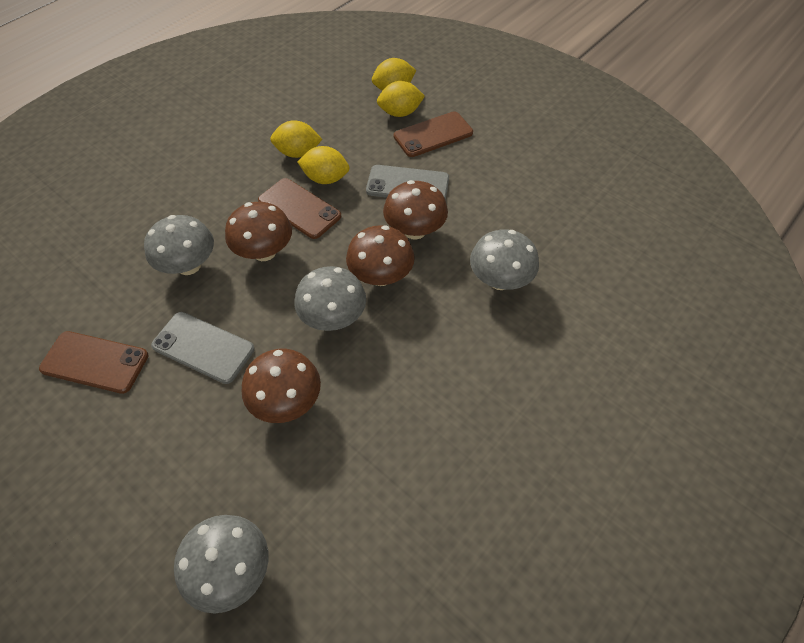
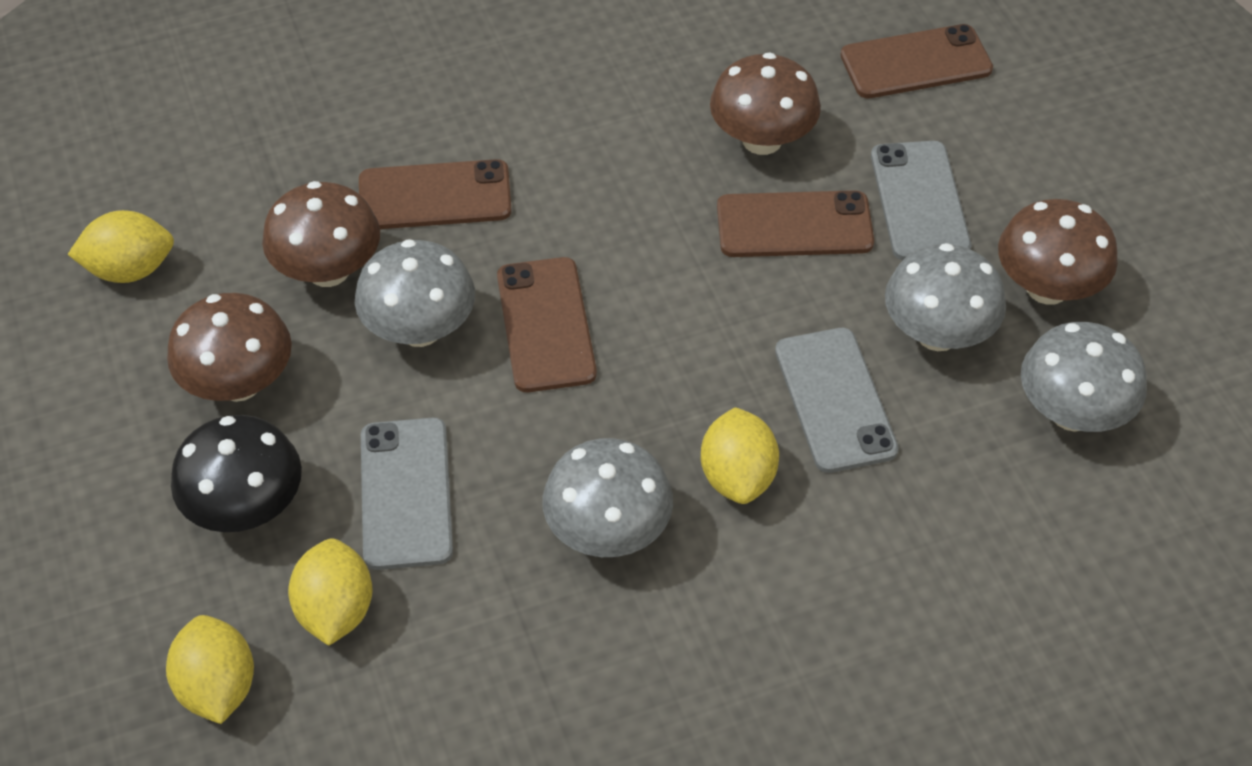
black mushroom: none = 0 -> [171,415,302,532] = 1
brown phone: [39,331,149,394] [258,178,341,239] [394,111,473,157] = 3 -> [359,159,512,229] [497,257,597,392] [717,190,874,257] [841,24,993,98] = 4
grey phone: [151,312,254,384] [366,165,449,200] = 2 -> [361,418,453,570] [775,328,899,473] [871,141,971,260] = 3

